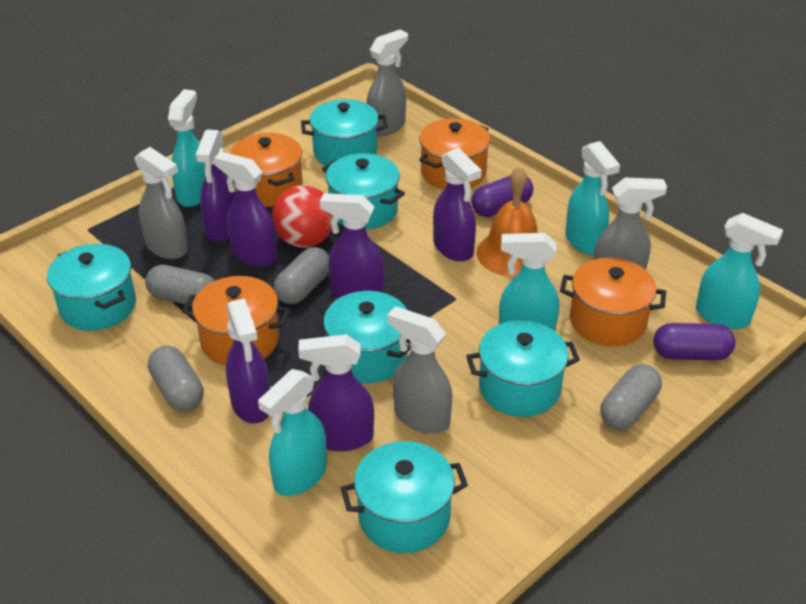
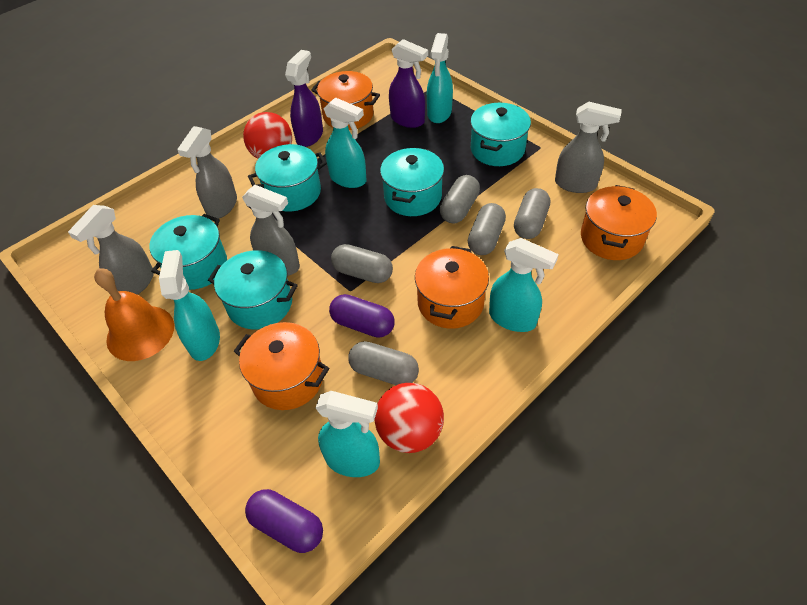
grey capsule: [145,265,215,306] [148,345,204,411] [274,247,329,304] [600,364,662,430] = 4 -> [331,244,393,283] [348,341,419,385] [440,175,480,223] [468,203,506,255] [514,188,550,239] = 5
purple spray bottle: [195,129,237,242] [214,152,277,266] [226,298,270,424] [298,334,374,451] [320,193,385,298] [433,148,482,262] = 6 -> [285,50,323,147] [389,39,428,128] = 2
red ball: [272,185,333,248] = 1 -> [243,112,292,159] [374,383,444,453] = 2
turquoise pot: [47,244,136,331] [301,99,388,166] [319,291,411,383] [322,153,405,230] [341,441,468,553] [466,320,580,417] = 6 -> [149,214,227,290] [208,250,298,329] [248,144,327,211] [380,147,444,216] [470,103,531,166] = 5

